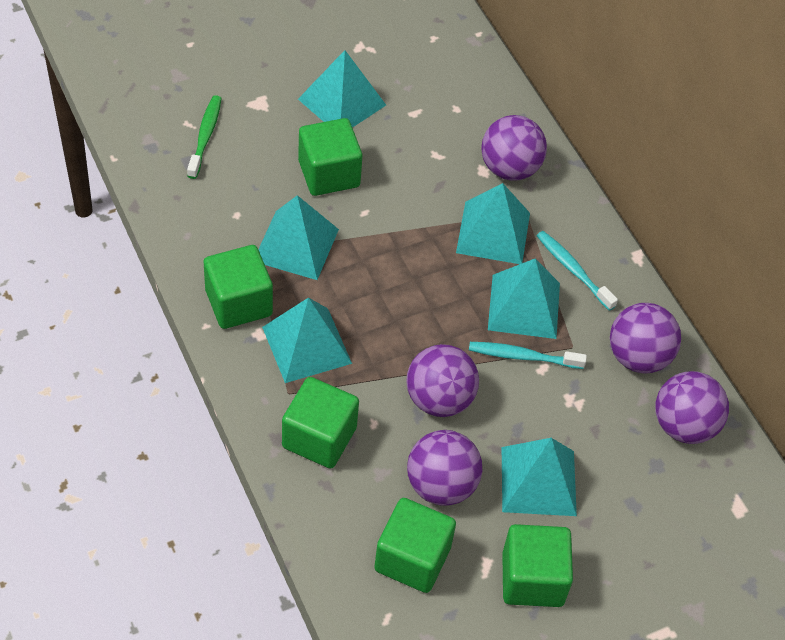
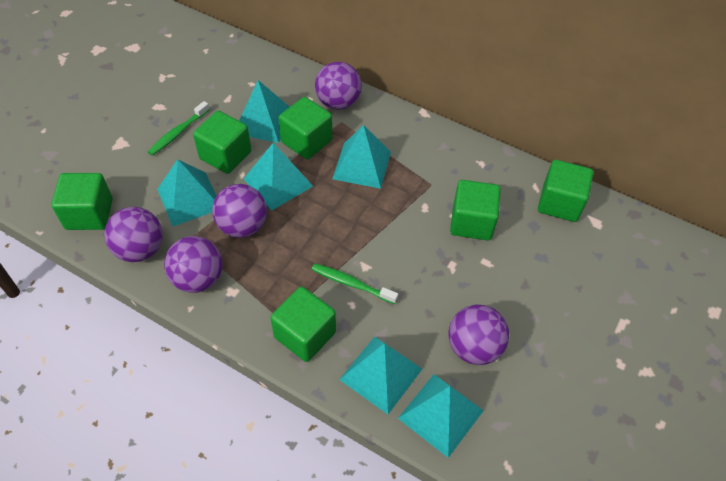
green cube: [204,245,273,329] [282,377,359,469] [298,118,362,196] [374,498,456,593] [502,524,573,607] = 5 -> [51,173,113,230] [193,111,251,174] [270,287,336,362] [278,97,332,159] [450,180,501,241] [538,160,593,222] = 6
green toothbrush: [187,95,222,179] = 1 -> [148,101,210,156] [312,264,398,304] = 2
turquoise toothbrush: [469,342,587,369] [537,231,618,311] = 2 -> none = 0

